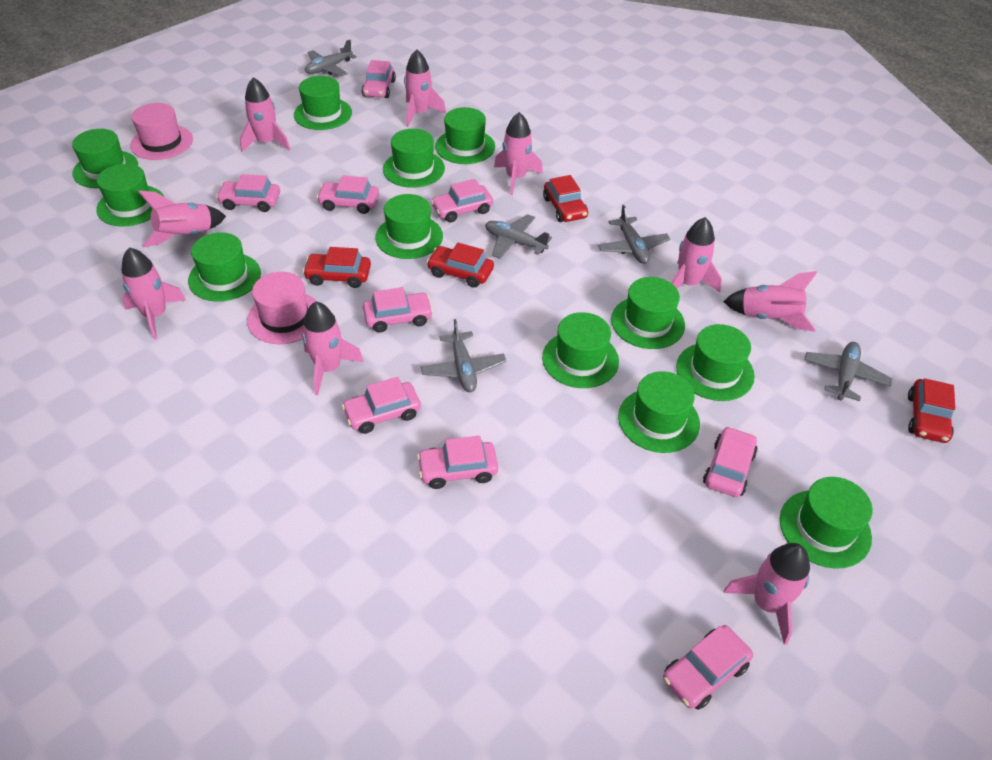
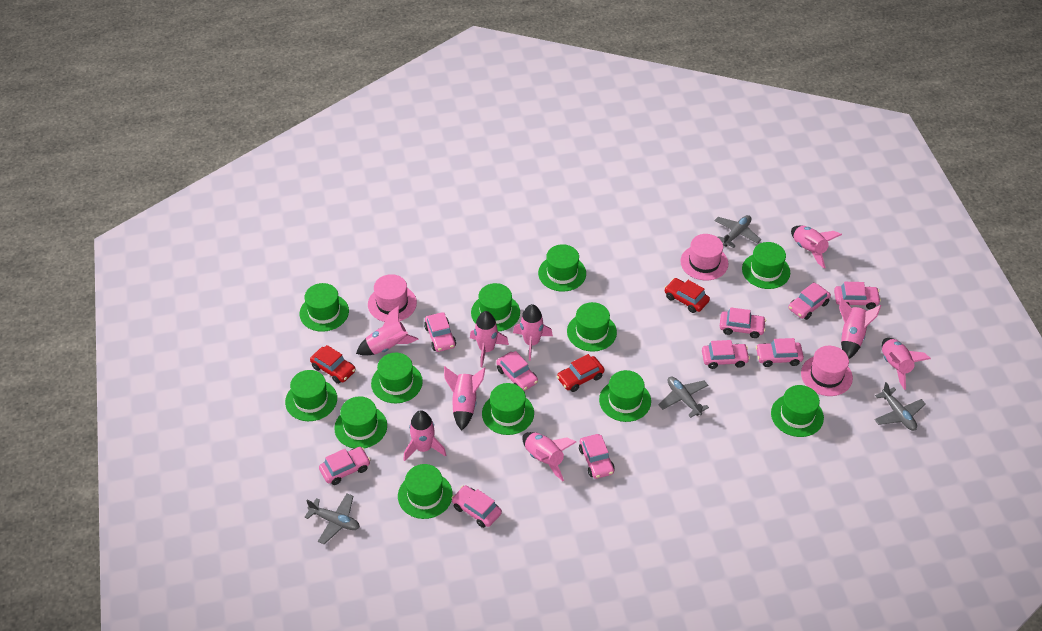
grey plane: [305,40,357,76] [421,319,506,392] [485,214,552,259] [598,205,670,264] [804,342,893,401] = 5 -> [304,494,360,544] [659,376,709,418] [714,215,761,248] [874,382,926,431] = 4
pink car: [216,174,280,212] [317,175,379,214] [342,377,421,434] [362,60,396,98] [363,287,433,333] [417,436,498,489] [431,179,493,222] [663,625,753,710] [703,426,758,497] = 9 -> [319,447,370,485] [424,312,456,352] [452,485,502,528] [496,351,538,391] [579,434,615,479] [702,340,750,369] [720,307,766,338] [756,338,804,367] [788,282,831,320] [834,282,881,309] = 10
pink hat: [130,103,193,160] [247,272,316,344] = 2 -> [368,274,417,322] [680,234,728,280] [801,346,853,396] = 3
red car: [303,247,371,288] [427,243,494,288] [543,175,588,222] [908,378,955,443] = 4 -> [310,345,356,384] [557,354,605,392] [665,278,710,313] = 3

